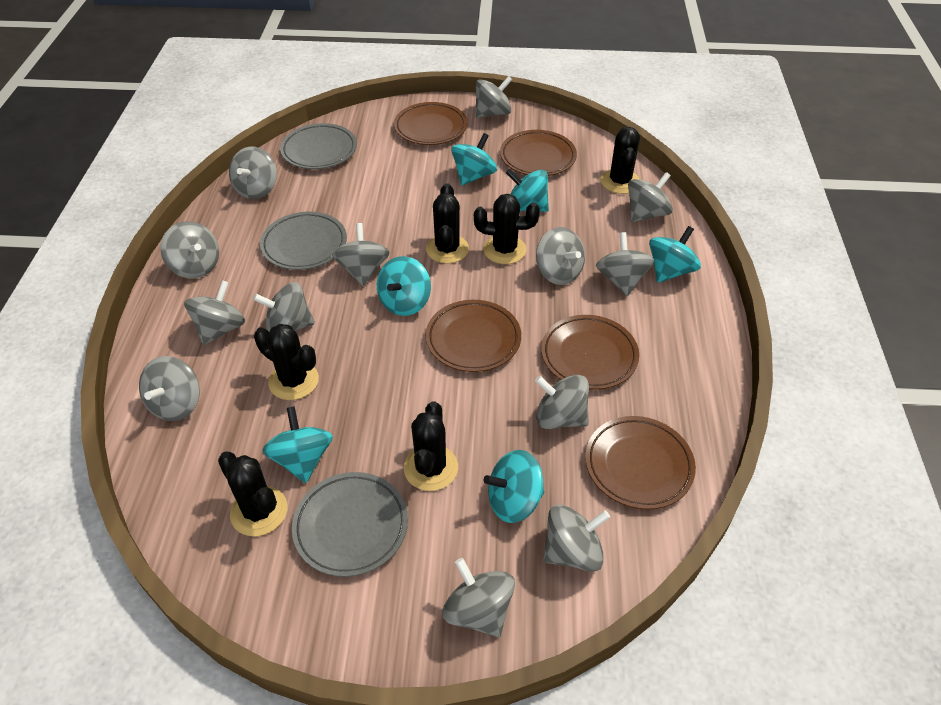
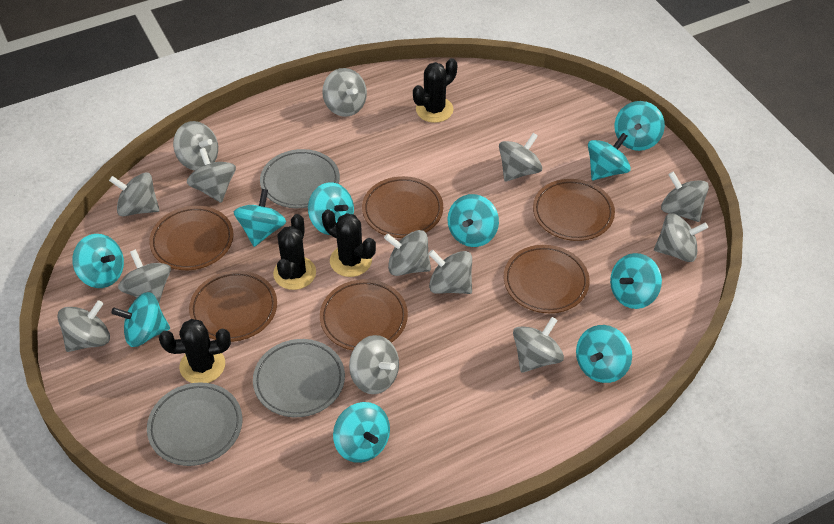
black cactus: [218,451,288,536] [254,324,319,400] [404,401,458,491] [426,183,469,264] [474,194,540,264] [600,127,640,194] = 6 -> [159,319,231,383] [273,214,316,290] [322,209,376,277] [413,58,457,123] = 4
brown plate: [394,102,468,145] [426,300,521,372] [500,130,577,176] [541,315,639,390] [585,416,696,510] = 5 -> [149,206,233,270] [189,270,277,342] [320,279,408,350] [362,176,443,238] [504,245,590,313] [533,179,615,241] = 6
turquoise spinning top: [262,406,333,483] [377,256,431,316] [451,133,497,186] [483,450,544,523] [506,169,549,212] [649,226,701,283] = 6 -> [72,234,124,288] [111,292,170,347] [234,189,286,247] [308,182,354,235] [333,402,390,463] [447,194,499,247] [576,325,632,383] [588,133,631,180] [610,253,662,309] [614,101,665,151] = 10

